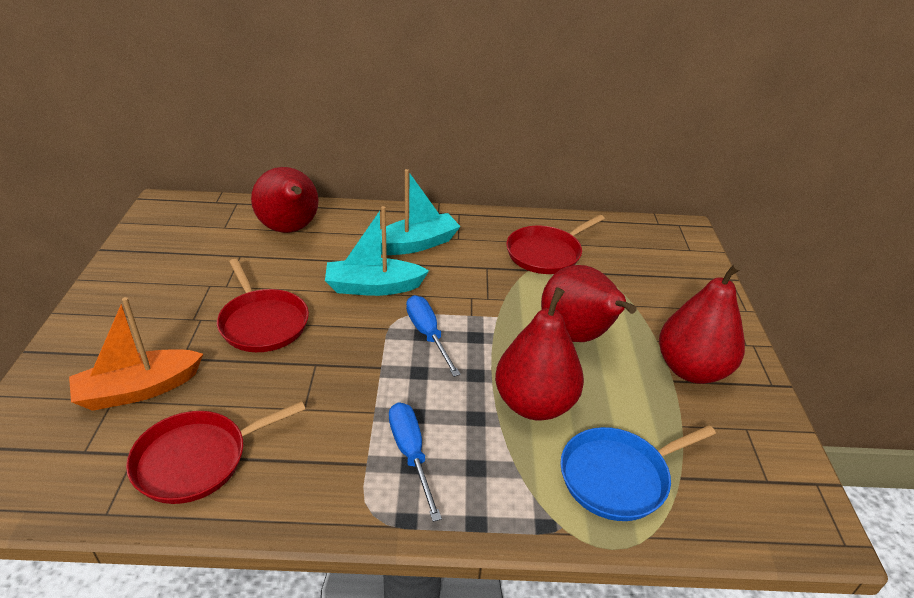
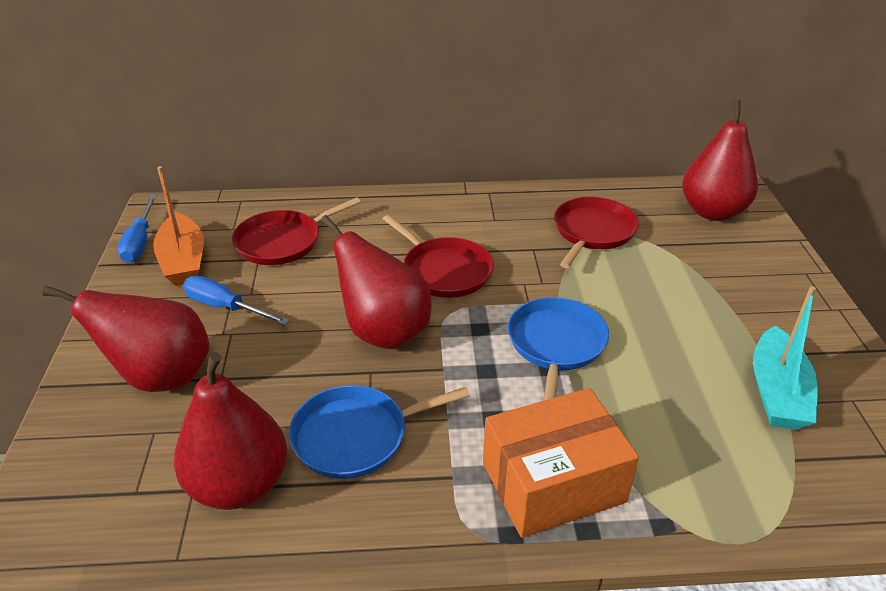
blue pan: [560,425,716,521] = 1 -> [289,385,470,479] [508,297,609,401] = 2
orange box: none = 0 -> [483,388,639,538] = 1
turquoise boat: [325,206,429,296] [380,169,461,255] = 2 -> [753,286,817,430] = 1

